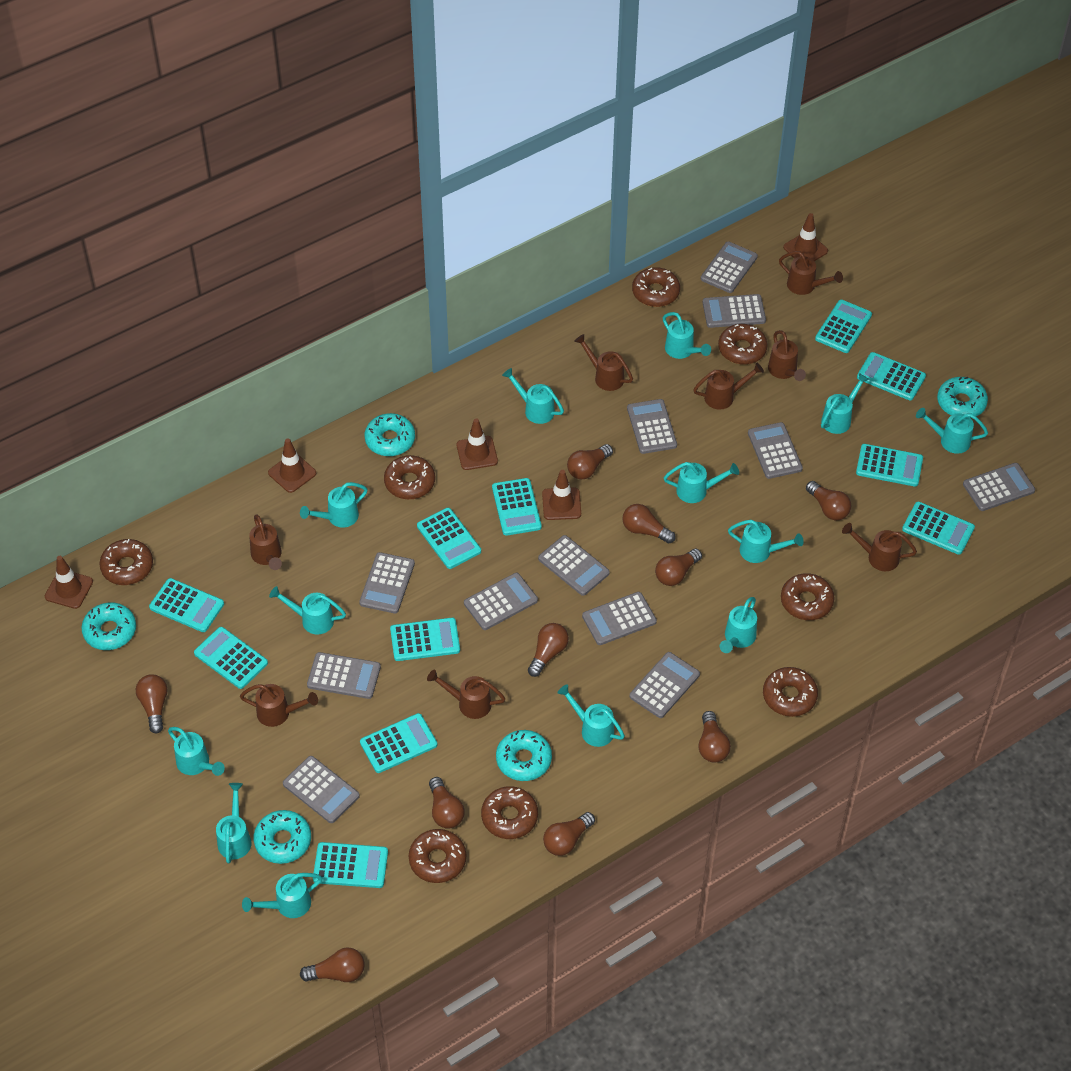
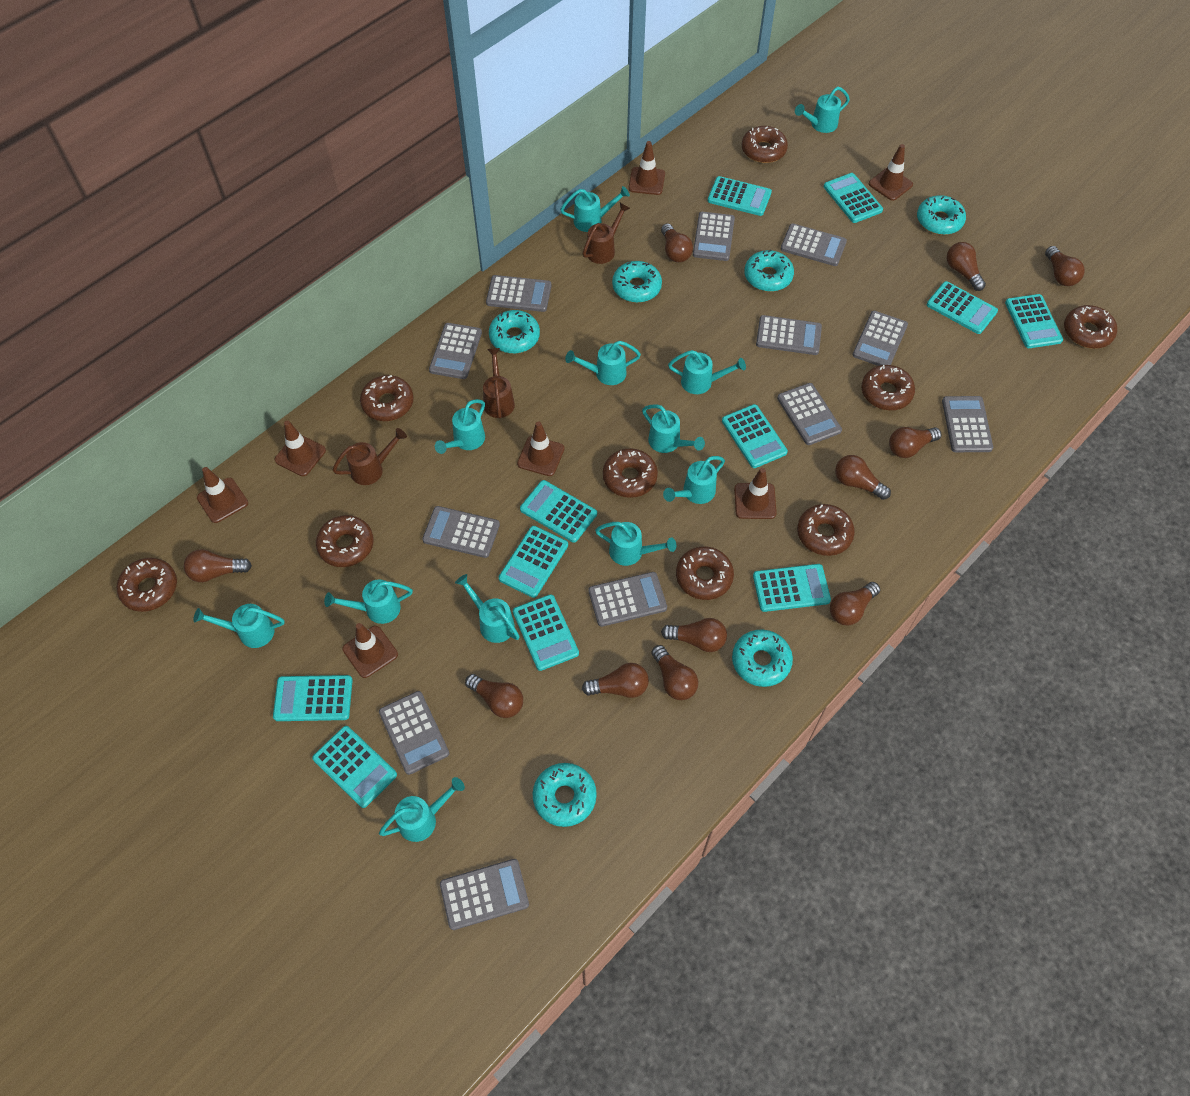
brown donut: [99,539,153,585] [384,455,435,499] [409,829,466,883] [481,786,538,839] [632,267,680,307] [718,324,768,365] [763,667,818,717] [781,573,835,620] = 8 -> [116,558,177,612] [316,515,374,567] [360,375,414,421] [603,448,658,498] [676,546,734,600] [742,126,788,163] [797,504,855,556] [861,365,915,410] [1064,305,1117,349] = 9
brown light bulb: [136,674,168,734] [300,947,365,982] [429,777,464,829] [528,623,569,677] [543,812,595,856] [567,444,613,480] [623,504,676,543] [655,549,702,586] [698,711,731,762] [806,481,851,520] = 10 -> [184,549,252,582] [465,674,523,718] [582,663,649,698] [651,645,698,700] [661,223,693,262] [661,618,727,652] [830,582,880,626] [835,455,891,500] [889,427,941,458] [947,242,986,291] [1045,246,1085,286] = 11
brown traffic cone: [45,556,93,609] [268,438,316,493] [457,418,498,470] [542,470,581,520] [783,213,828,261] = 5 -> [197,467,248,523] [275,420,326,476] [342,623,398,678] [517,421,565,476] [628,141,665,195] [734,468,777,519] [869,144,913,201] = 7
brown watering can: [240,684,318,727] [249,514,282,570] [427,670,505,719] [574,334,633,391] [693,362,764,409] [768,330,806,381] [779,251,843,295] [842,523,917,571] = 8 -> [332,428,407,485] [483,348,515,419] [583,203,630,264] = 3
turquoise donut: [81,602,136,650] [254,810,311,864] [365,413,415,456] [496,730,552,781] [937,377,988,418] = 5 -> [489,310,540,354] [532,763,597,827] [612,261,662,303] [732,629,793,687] [744,249,794,292] [917,195,966,235] = 6
turquoise watering can: [168,727,225,776] [216,783,251,864] [242,873,322,918] [269,586,346,635] [300,482,368,528] [502,368,564,424] [557,684,625,747] [663,312,711,359] [664,462,739,503] [720,597,757,653] [728,520,804,563] [821,373,869,434] [916,408,988,454] = 13 -> [193,604,284,648] [324,579,413,624] [379,777,465,842] [435,399,485,454] [455,574,520,643] [560,186,630,232] [565,341,641,385] [595,522,676,566] [642,404,705,453] [663,456,725,504] [668,350,746,394] [795,87,850,133] = 12

